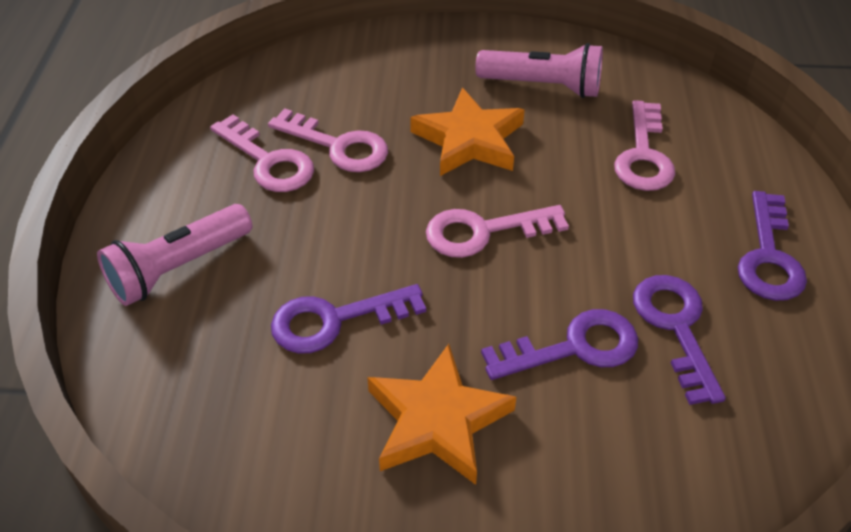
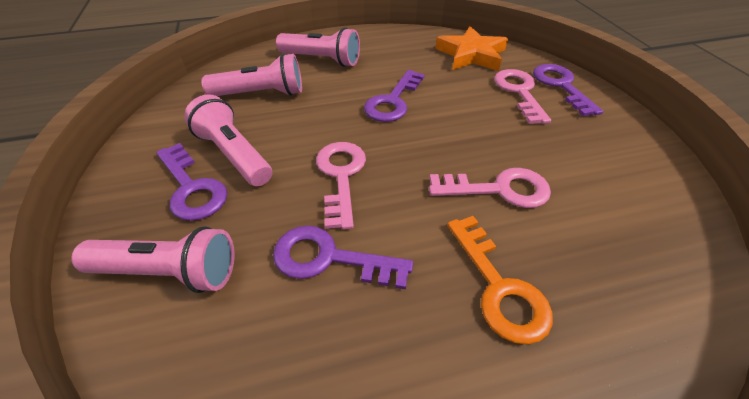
orange key: none = 0 -> [447,216,553,344] = 1
orange star: [367,344,516,485] [410,88,525,176] = 2 -> [435,26,508,71] = 1
pink flashlight: [97,204,252,306] [475,43,603,98] = 2 -> [71,226,234,293] [184,94,272,186] [202,53,302,96] [276,27,360,67] = 4
pink key: [210,114,314,192] [268,109,388,172] [426,205,569,258] [614,100,675,191] = 4 -> [316,142,366,230] [429,168,551,208] [494,69,551,124] = 3

